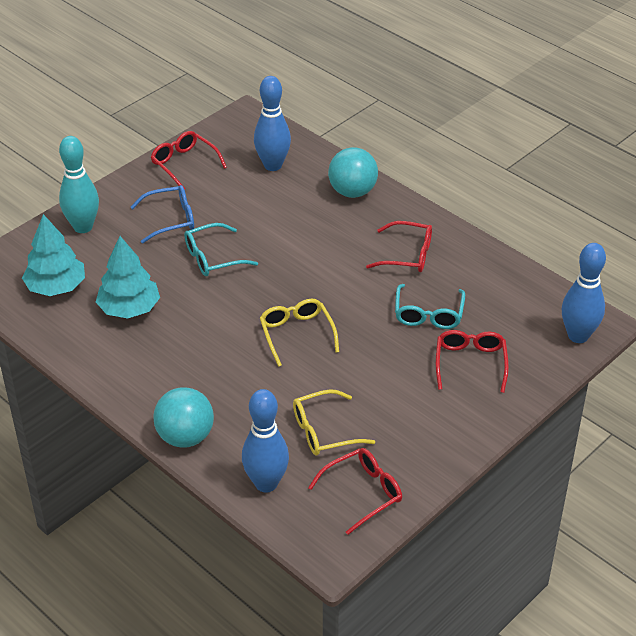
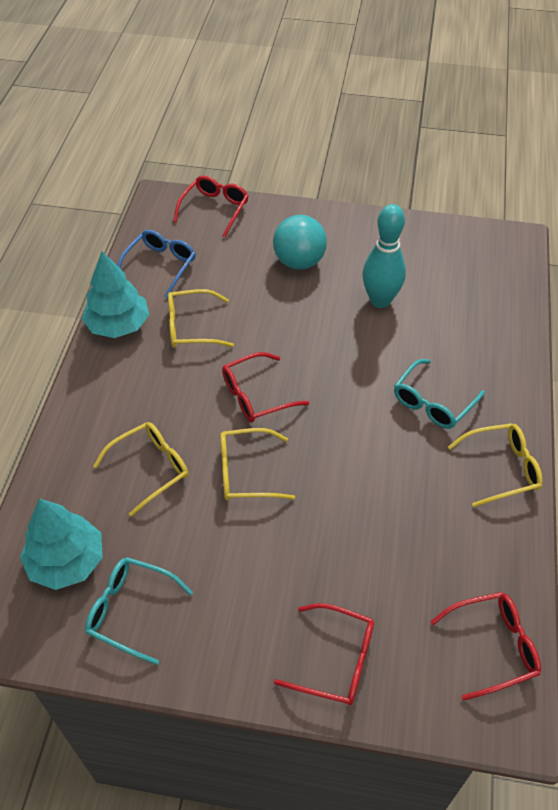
blue bowling pin: [242,389,289,493] [254,76,291,171] [562,243,606,343] = 3 -> none = 0
turquoise ball: [153,387,214,448] [328,147,378,198] = 2 -> [273,215,327,269] = 1
yellow glasses: [260,299,339,367] [293,389,375,456] = 2 -> [93,422,189,517] [168,289,234,348] [220,428,295,501] [448,423,543,507] = 4

